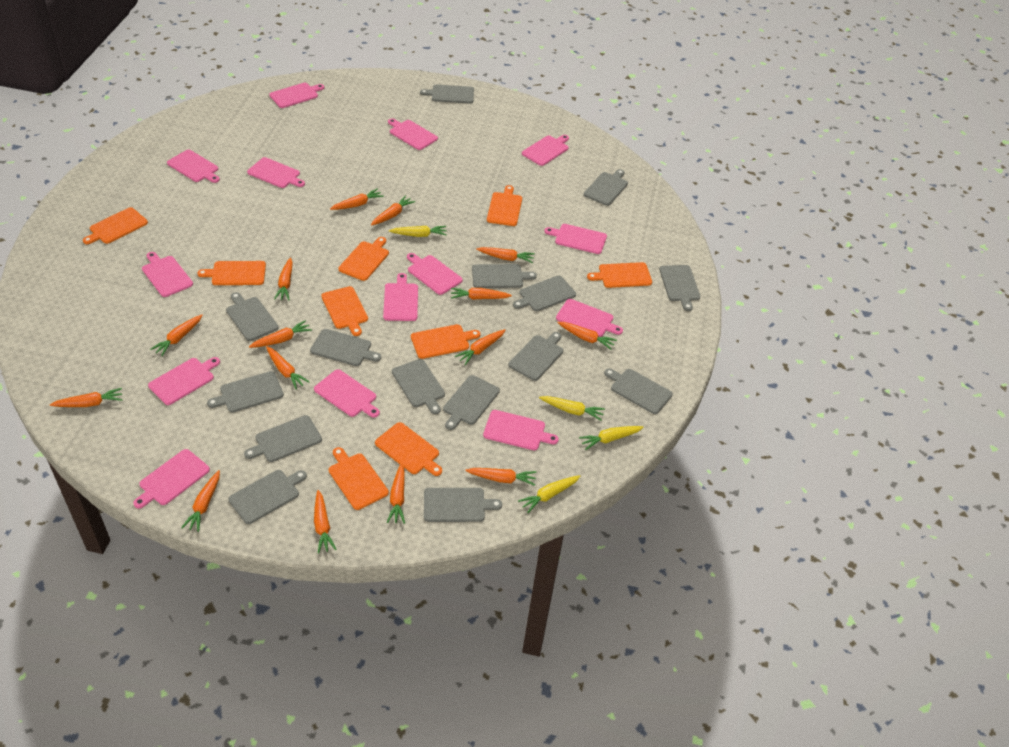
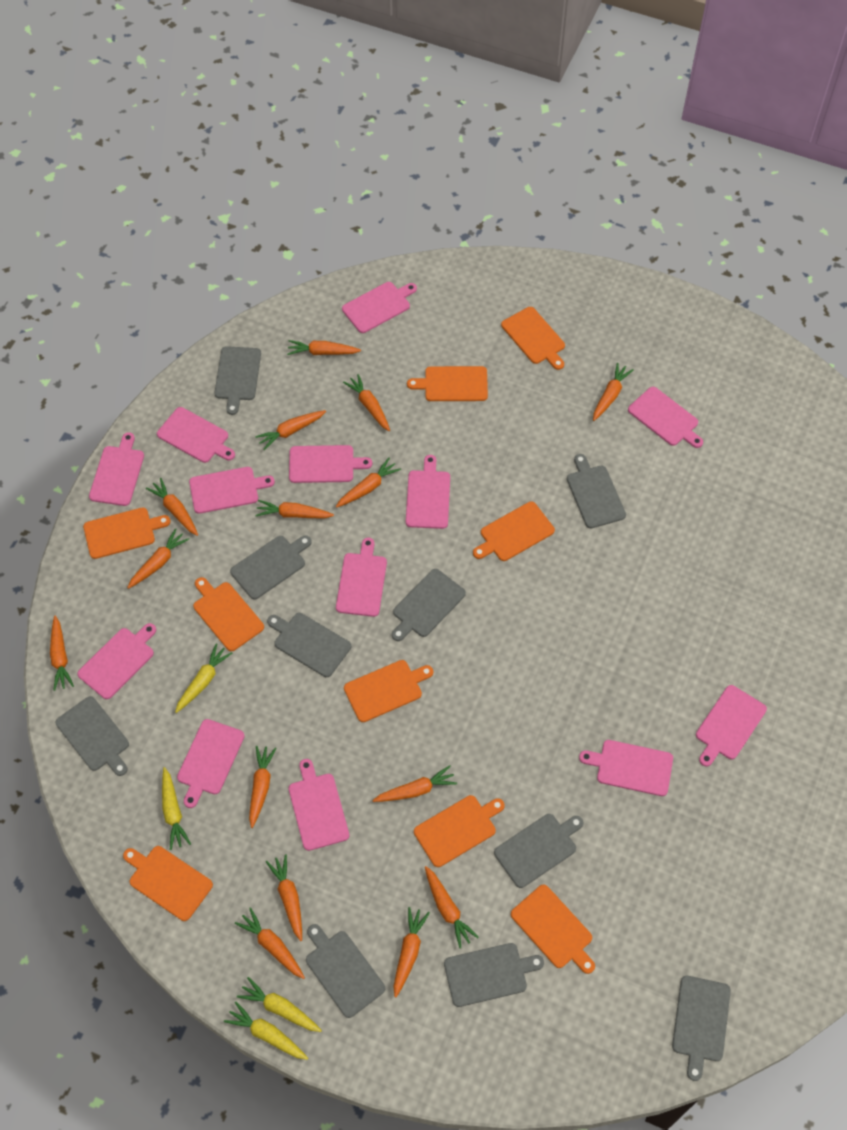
grey cutting board: [207,371,284,413] [226,292,279,341] [228,470,307,524] [244,415,322,462] [310,329,381,366] [392,359,445,414] [420,85,474,104] [424,488,502,522] [443,375,500,430] [472,264,537,288] [508,332,563,381] [513,276,576,311] [584,169,628,206] [604,368,673,414] [659,265,700,311] = 15 -> [56,696,129,776] [214,346,261,415] [230,535,312,599] [267,613,351,677] [306,924,385,1018] [392,569,466,641] [444,943,544,1007] [494,814,583,888] [567,454,626,529] [672,976,731,1081] = 10
pink cutting board: [133,449,210,509] [142,252,193,297] [148,357,220,405] [167,150,220,183] [247,157,305,188] [269,83,324,108] [314,369,380,418] [383,273,418,321] [388,119,438,150] [407,253,463,295] [483,410,559,450] [522,135,569,166] [544,224,607,254] [556,299,623,337] = 14 -> [77,623,156,699] [89,432,144,506] [157,407,235,463] [177,719,245,808] [189,467,275,514] [288,759,349,851] [289,445,372,483] [336,538,387,617] [342,282,417,333] [406,455,450,529] [579,740,673,796] [628,387,703,448] [696,685,767,766] = 13

